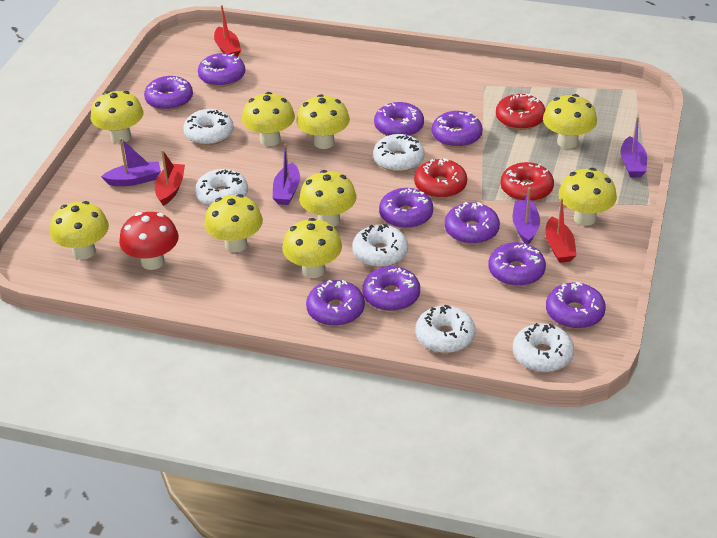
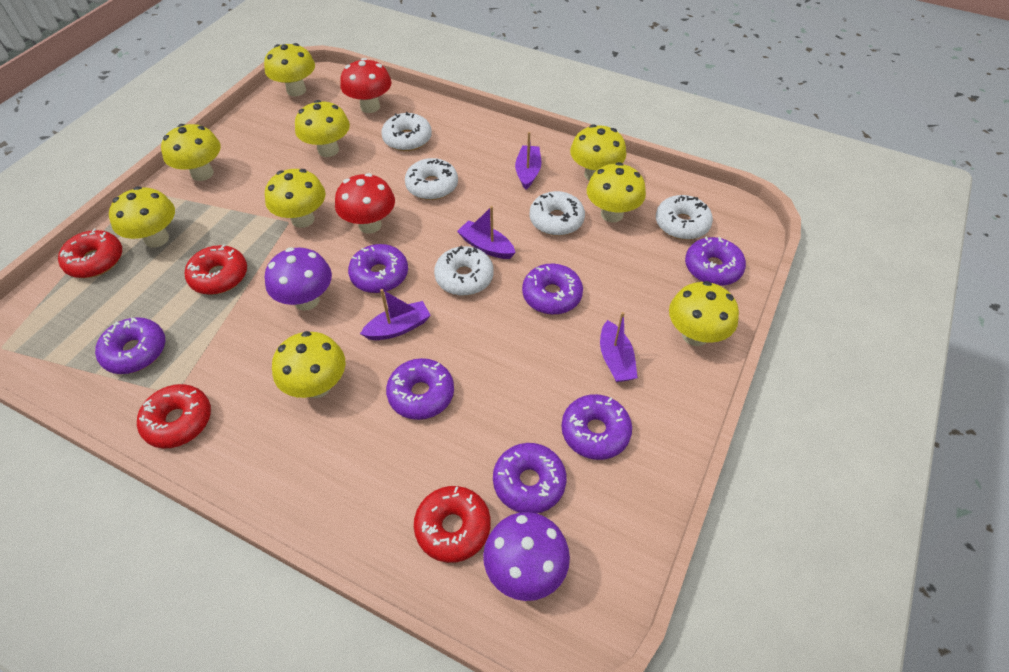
purple donut: [144,76,193,111] [198,53,245,87] [306,280,365,326] [362,266,420,311] [374,102,424,136] [379,188,433,229] [432,111,482,148] [445,202,500,244] [488,242,546,286] [546,282,606,329] = 10 -> [95,317,165,374] [348,244,408,293] [386,358,454,420] [493,443,566,513] [522,264,583,315] [561,394,632,460] [685,237,746,286] = 7
purple mushroom: none = 0 -> [265,247,332,310] [483,512,570,601] = 2
red boat: [155,150,185,206] [214,5,241,57] [545,198,577,263] = 3 -> none = 0
red donut: [414,158,467,198] [496,94,545,130] [501,162,554,201] = 3 -> [58,229,122,278] [137,384,211,448] [185,244,247,295] [414,486,491,563] = 4
red mushroom: [119,212,179,270] = 1 -> [335,173,395,234] [340,58,392,113] = 2
white donut: [183,109,234,145] [195,169,248,206] [352,224,408,268] [373,134,424,172] [415,305,475,353] [513,323,574,372] = 6 -> [381,112,432,151] [405,158,458,200] [434,246,494,296] [530,191,585,236] [656,195,713,240] = 5

